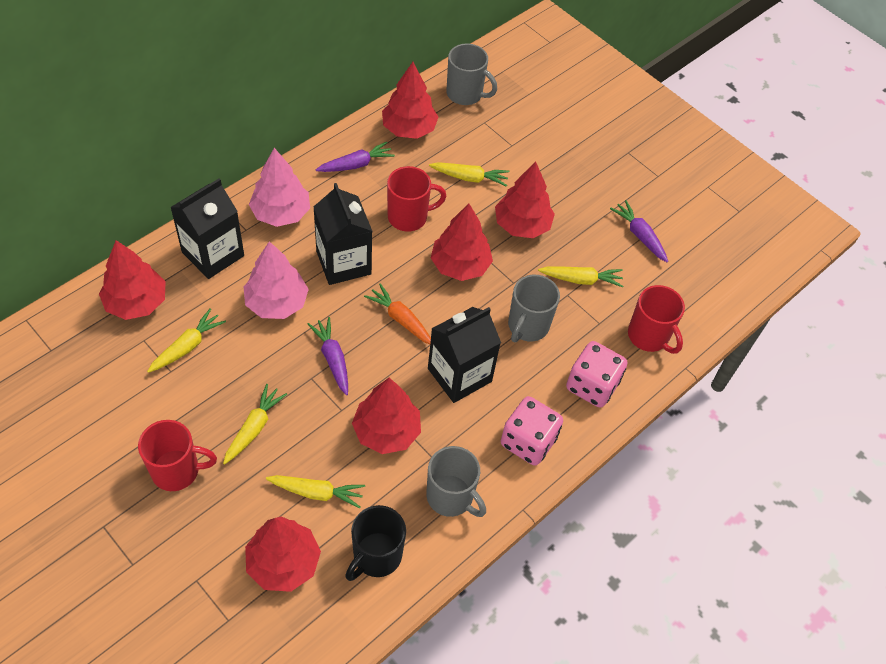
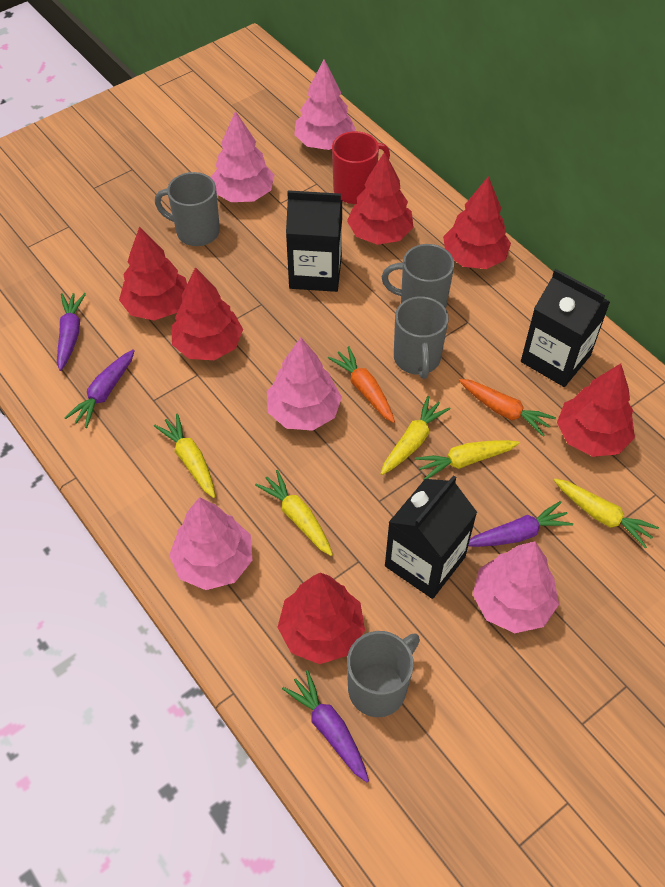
black mug: [345,505,406,581] = 1 -> none = 0
grey mug: [426,446,486,517] [446,43,497,105] [508,275,560,342] = 3 -> [155,172,220,246] [347,631,420,717] [382,244,454,308] [394,296,449,379] = 4
orange carrot: [364,283,431,344] = 1 -> [328,346,395,423] [459,379,556,437] = 2
pink dice: [501,396,563,466] [566,341,627,408] = 2 -> none = 0
pink tree: [244,241,309,319] [249,148,310,227] = 2 -> [169,497,252,590] [210,111,275,202] [267,337,342,431] [294,59,356,150] [473,541,559,633] = 5
purple carrot: [308,317,348,395] [315,142,395,172] [610,200,668,262] = 3 -> [57,293,86,371] [64,349,135,428] [282,670,369,782] [468,501,573,547] = 4
red mug: [138,420,217,491] [387,166,446,232] [628,285,685,354] = 3 -> [332,131,390,204] = 1

